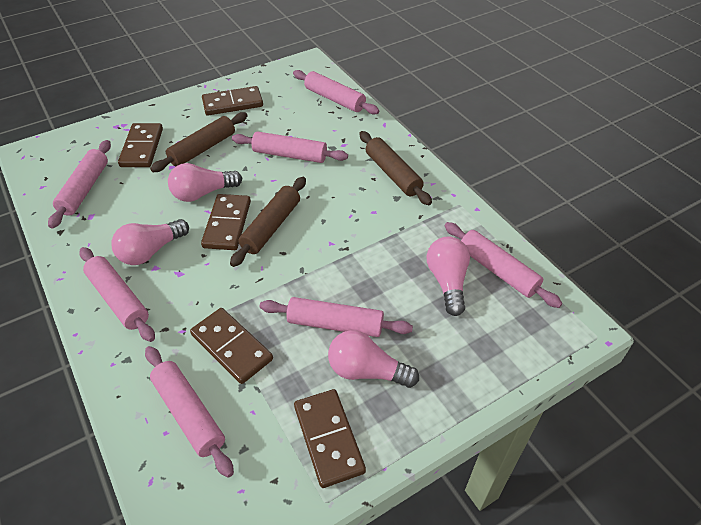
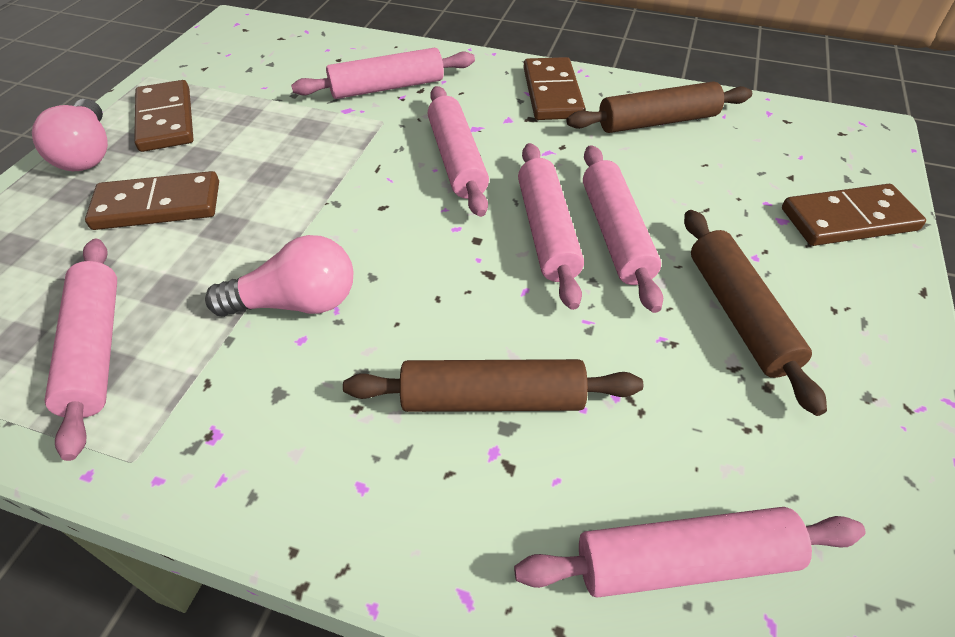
brown domino: [118,123,163,167] [190,308,273,384] [201,194,251,250] [202,86,263,116] [294,389,366,488] = 5 -> [85,171,219,230] [134,80,193,152] [524,57,586,120] [782,184,926,246] = 4
pink light bulb: [111,219,189,265] [168,163,242,202] [328,330,419,388] [427,237,470,316] = 4 -> [32,99,108,171] [205,235,353,317] = 2
pink rolling pin: [48,140,111,229] [79,247,155,342] [145,346,234,478] [232,131,348,163] [259,297,413,337] [293,70,380,114] [444,222,562,308] = 7 -> [45,239,117,461] [291,48,475,99] [428,86,489,217] [514,507,866,598] [518,143,584,310] [583,145,663,313] = 6

